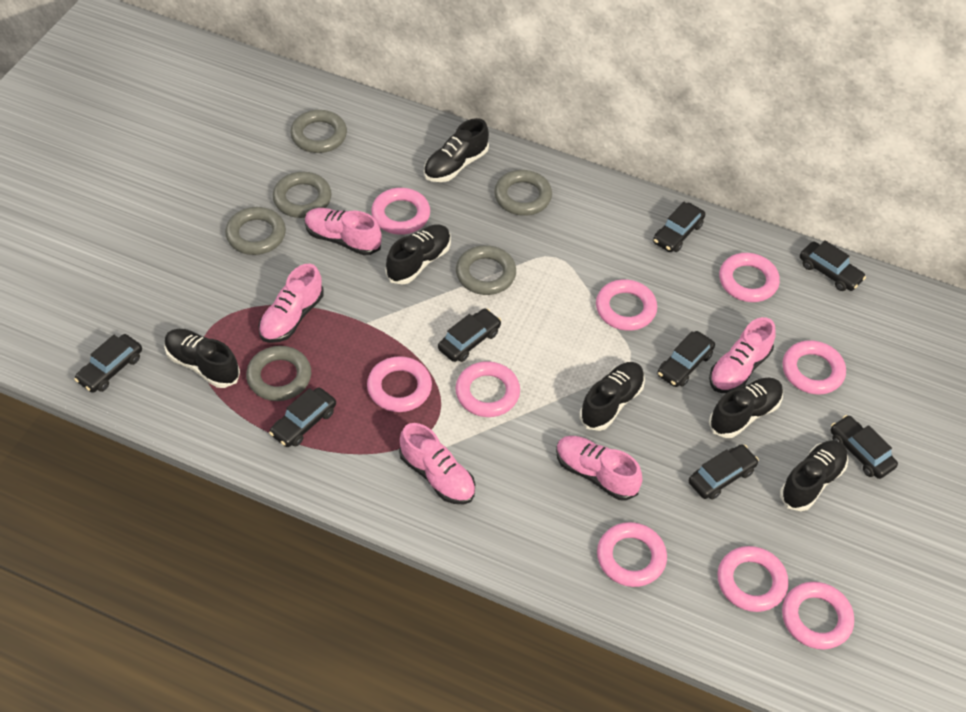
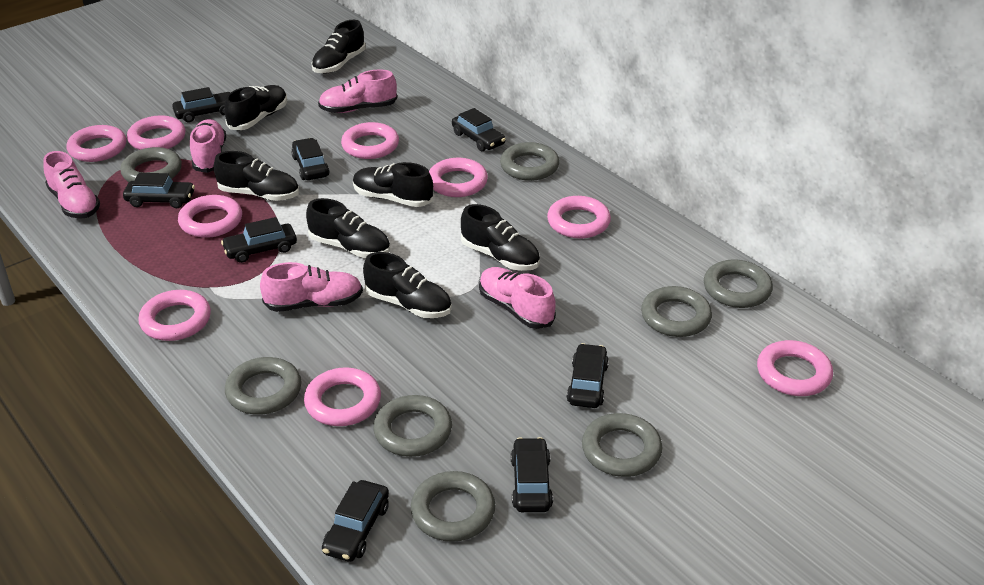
black shoe: [164,329,240,388] [385,225,451,285] [424,118,489,182] [579,362,645,431] [709,378,783,438] [780,440,848,511] = 6 -> [214,151,299,201] [224,85,287,130] [306,198,390,258] [311,20,366,74] [353,162,433,207] [363,252,452,318] [461,204,540,271] = 7
grey ring: [225,207,286,255] [246,346,311,401] [273,172,331,218] [290,110,347,153] [456,245,516,295] [494,170,552,216] = 6 -> [120,147,182,182] [225,357,302,415] [373,395,452,457] [411,471,495,542] [500,142,559,181] [582,413,662,477] [641,286,712,337] [704,260,773,308] = 8

